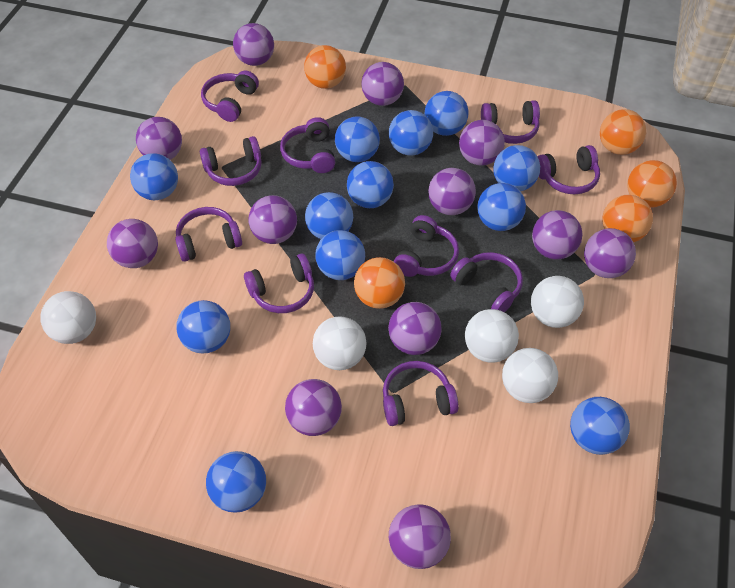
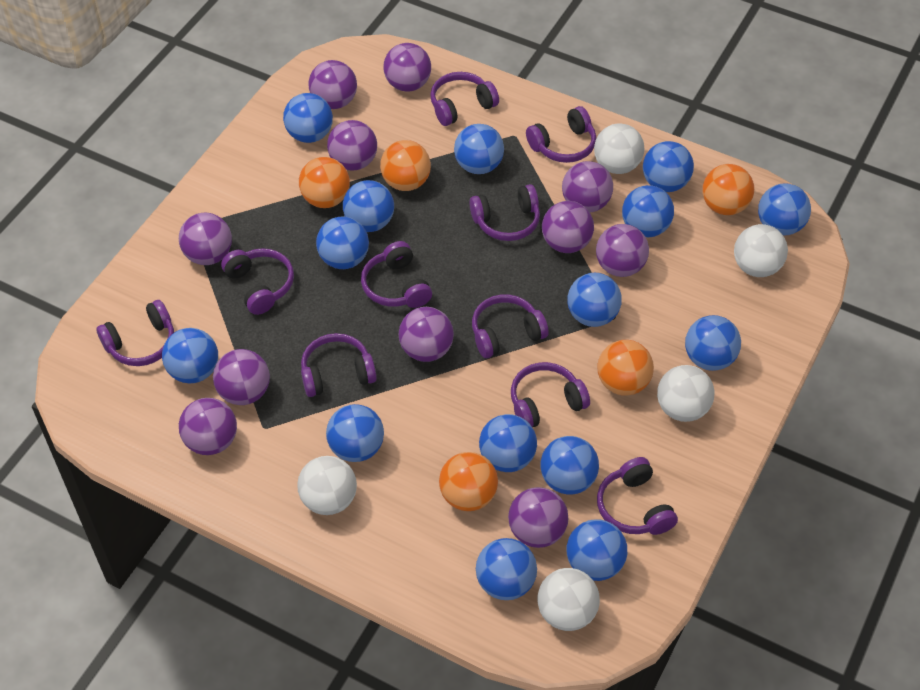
blue ball: [130,153,178,200] [176,300,230,354] [206,451,266,513] [305,192,353,239] [315,230,365,280] [335,117,380,162] [347,161,394,208] [389,110,433,156] [425,91,468,136] [477,183,526,231] [493,145,540,191] [570,397,630,455] = 12 -> [162,328,218,383] [283,93,333,143] [316,217,369,269] [326,404,384,462] [343,180,394,232] [454,124,504,174] [476,538,537,600] [479,414,537,472] [540,436,599,494] [567,273,622,327] [567,519,627,581] [622,185,674,237] [643,141,694,192] [685,315,741,371] [758,183,811,236] = 15
purple ball: [107,219,158,268] [136,117,182,160] [233,23,274,66] [249,195,297,244] [285,379,342,436] [361,62,404,106] [388,302,442,355] [389,504,451,569] [428,168,476,215] [459,120,505,166] [532,210,583,260] [584,228,636,278] = 12 -> [179,213,232,265] [179,398,237,455] [213,349,270,405] [309,60,357,109] [327,120,377,171] [383,43,431,91] [399,307,454,362] [508,487,569,548] [542,201,594,253] [562,161,613,212] [596,224,649,277] = 11

